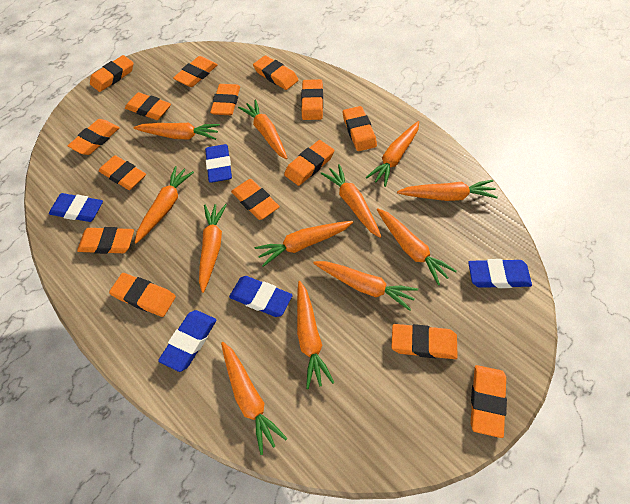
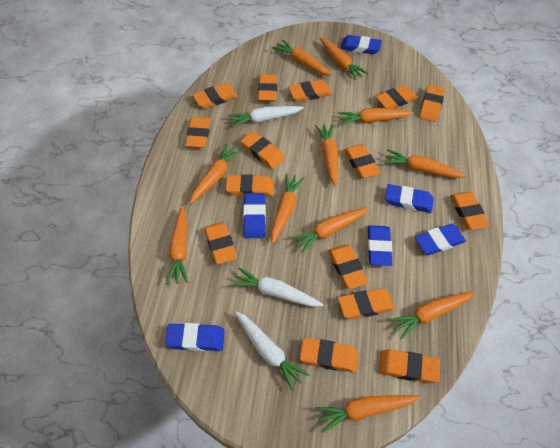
blue eraser: [49,193,103,222] [158,310,216,372] [205,144,232,183] [229,276,293,317] [468,259,532,288] = 5 -> [165,323,225,351] [243,193,266,238] [340,35,382,54] [367,225,392,266] [385,184,433,213] [415,224,466,255] = 6
orange carrot: [133,123,220,140] [135,166,194,244] [199,204,227,293] [221,342,288,455] [238,99,287,159] [255,221,353,267] [297,281,335,389] [313,261,418,311] [320,164,381,238] [366,121,419,187] [377,208,457,286] [397,180,498,201] = 12 -> [166,207,188,284] [190,143,242,204] [271,173,304,244] [273,40,332,76] [291,207,369,253] [315,124,338,186] [315,395,420,433] [319,37,368,80] [338,108,414,126] [384,149,466,178] [389,291,476,339] = 11
white carrot: none = 0 -> [228,106,304,128] [231,267,324,307] [235,311,310,391] = 3

